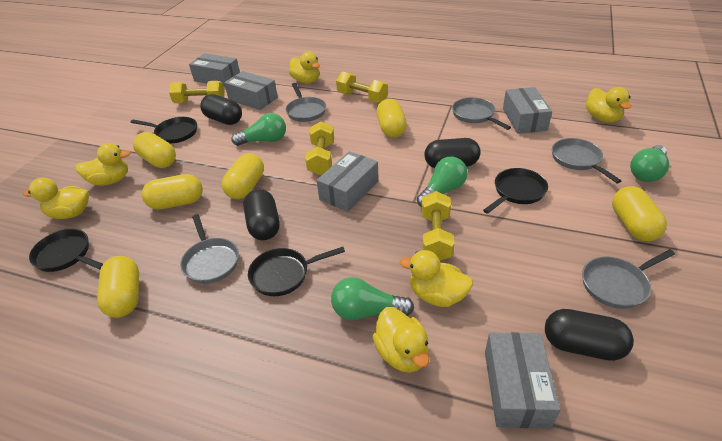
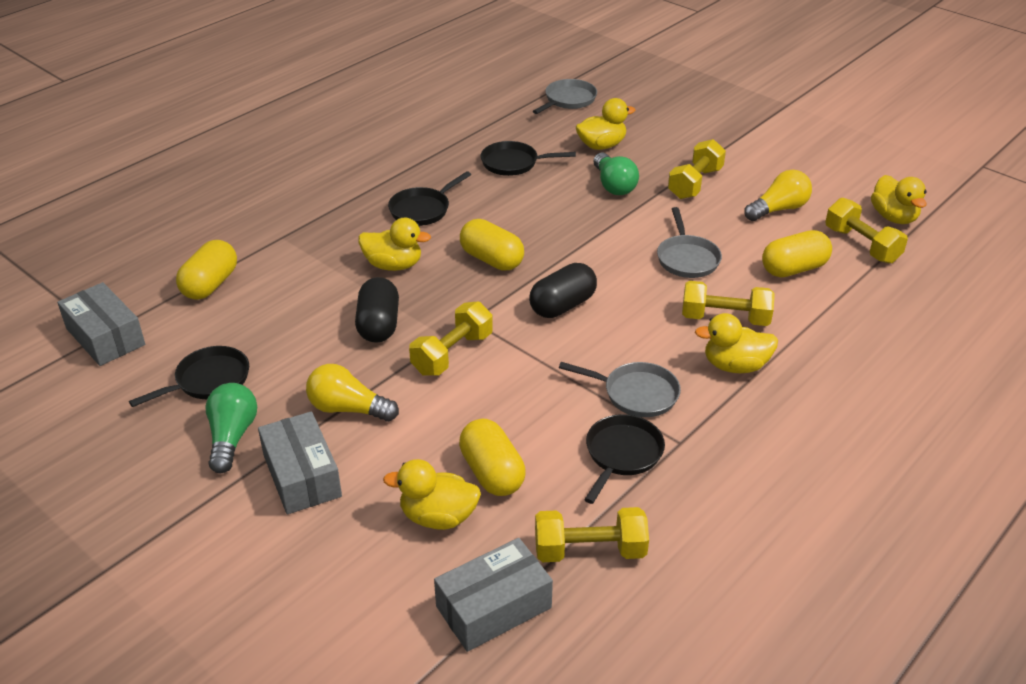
black capsule: [200,94,242,125] [243,189,280,240] [425,138,481,168] [545,309,634,361] = 4 -> [355,277,399,343] [529,263,597,318] = 2
green light bulb: [231,113,286,146] [331,277,414,320] [417,157,467,207] [630,145,669,182] = 4 -> [205,383,257,473] [593,153,639,195] = 2
grey box: [189,53,240,87] [224,71,278,110] [317,151,379,212] [485,332,561,428] [503,87,552,134] = 5 -> [57,282,145,366] [258,411,342,514] [434,538,553,652] = 3
grey pan: [180,214,239,284] [286,83,326,122] [452,97,511,130] [552,138,621,183] [582,249,675,309] = 5 -> [533,79,597,114] [559,362,681,417] [657,207,722,278] = 3
yellow capsule: [97,256,139,318] [133,132,176,168] [142,174,203,210] [222,153,264,199] [377,99,407,138] [612,186,667,241] = 6 -> [176,240,237,300] [459,419,526,496] [460,219,524,271] [762,230,832,277] = 4
yellow duck: [23,177,89,219] [75,143,130,186] [289,52,320,83] [372,307,429,373] [400,250,473,307] [586,87,631,123] = 6 -> [358,218,431,271] [383,459,481,530] [576,98,636,150] [695,313,778,373] [871,175,927,224] = 5
yellow dumbbell: [169,81,225,103] [305,121,334,175] [336,72,388,103] [422,191,454,261] = 4 -> [409,302,493,376] [535,507,649,562] [668,139,726,199] [682,281,775,326] [825,198,908,264] = 5
yellow light bulb: none = 0 -> [306,364,399,422] [744,170,812,221] = 2

